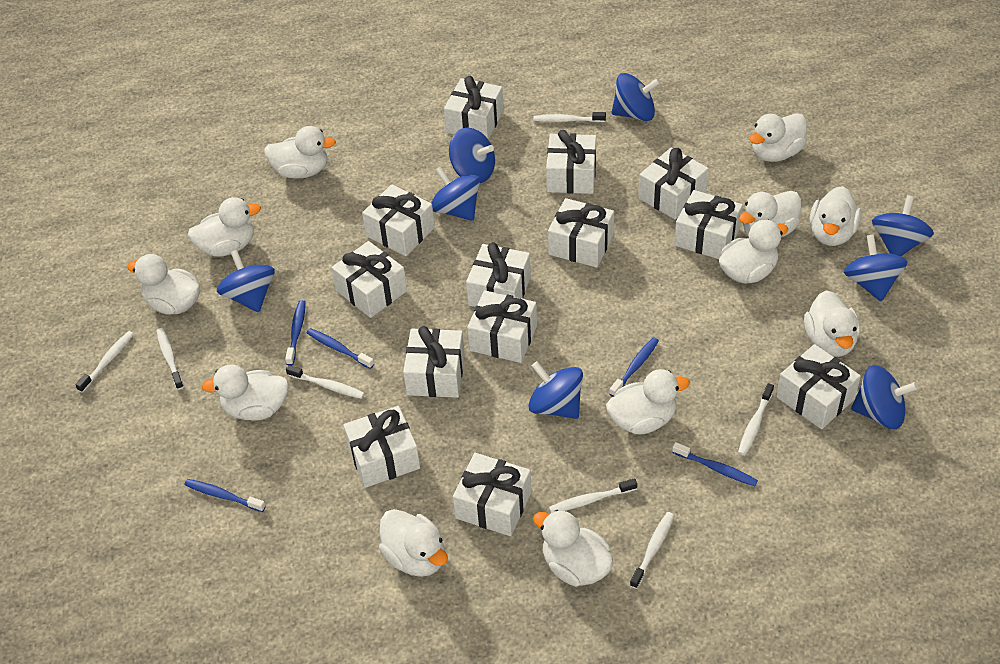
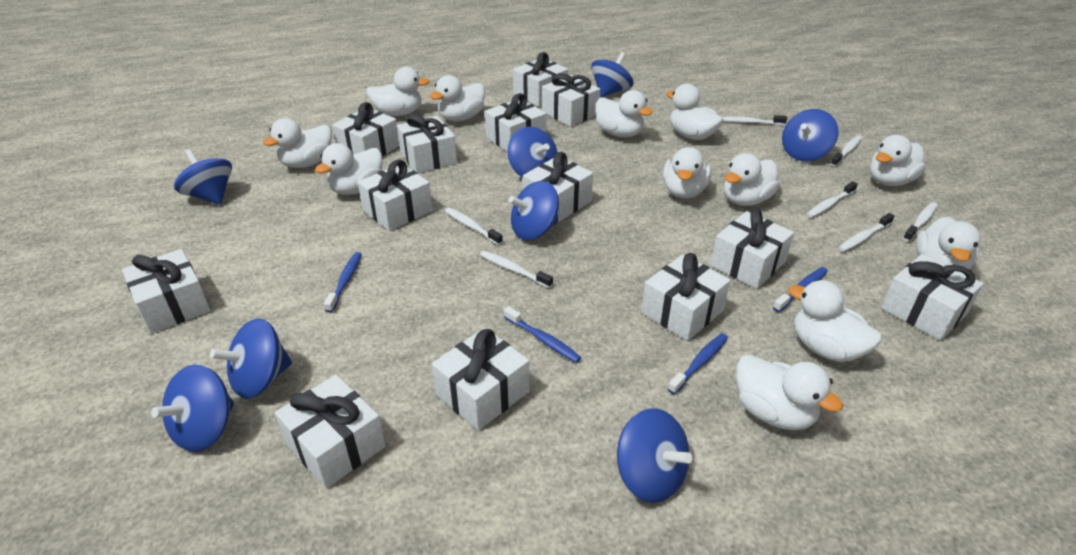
blue toothbrush: [184,479,266,512] [285,300,306,365] [307,328,374,369] [609,337,659,397] [672,442,758,486] = 5 -> [324,252,362,313] [504,306,581,363] [668,333,728,394] [773,267,828,312] = 4

